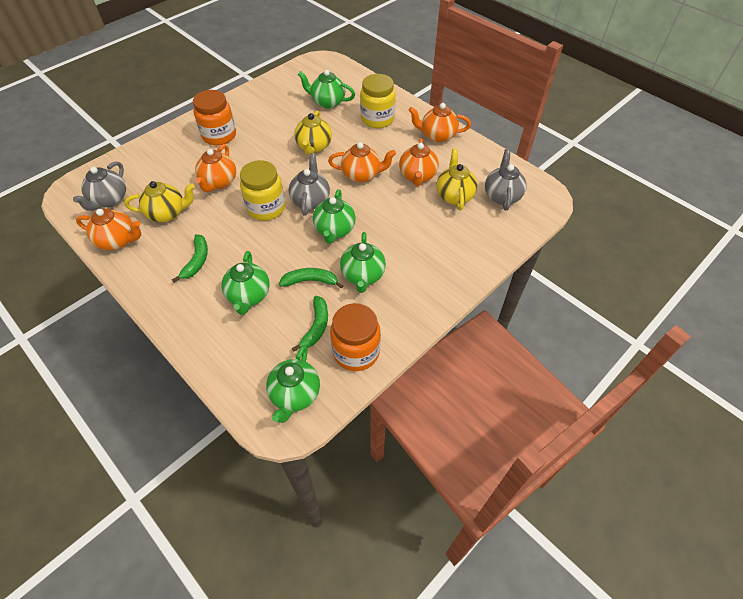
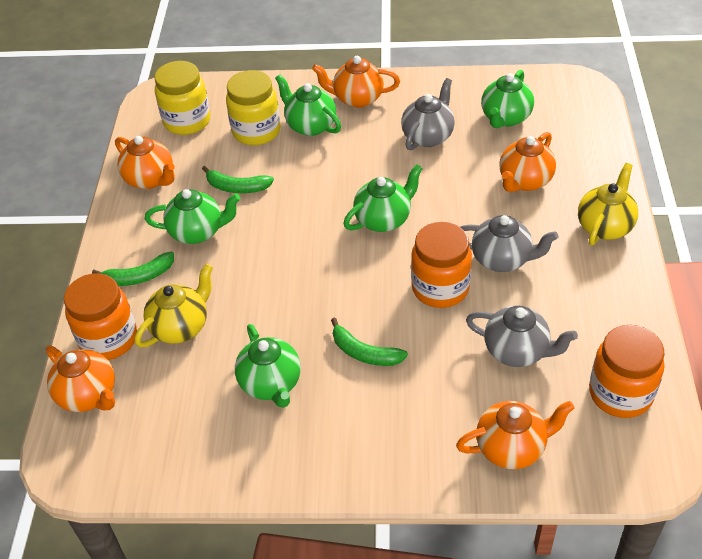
orange jar: [193,90,236,146] [330,303,381,371] = 2 -> [64,273,137,360] [411,222,472,308] [589,325,665,418] = 3
yellow teapot: [125,181,195,222] [294,110,332,155] [436,149,477,211] = 3 -> [135,264,213,348] [578,163,638,246] = 2

